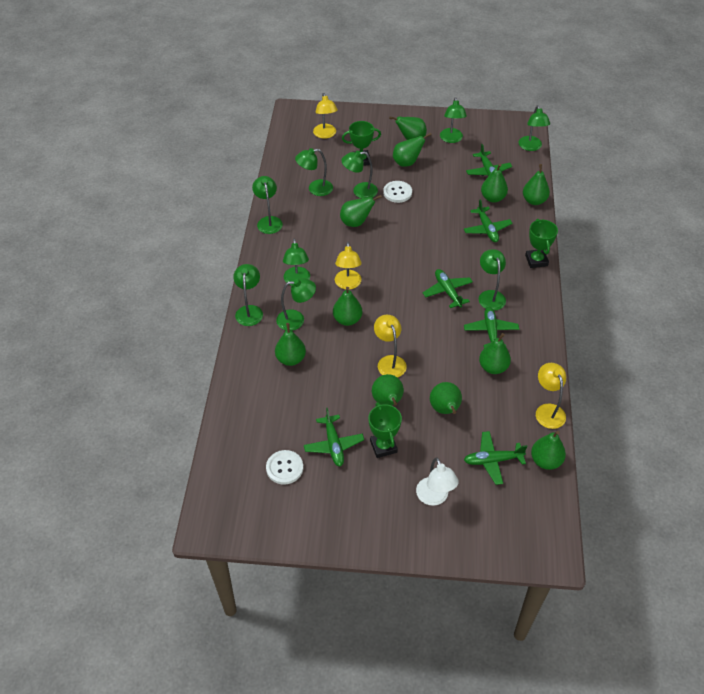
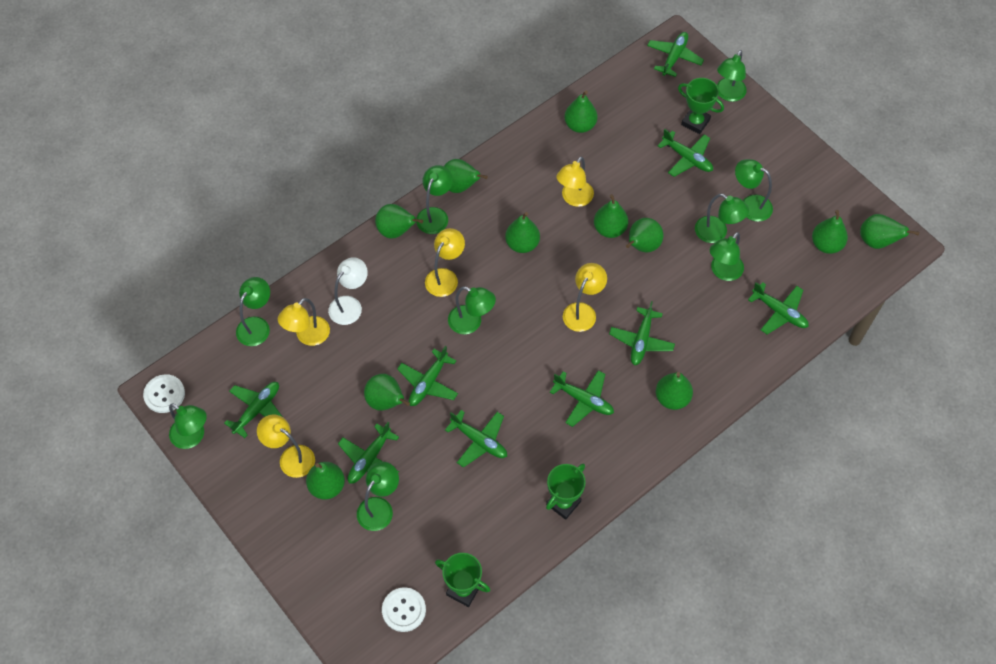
green plane: [304,408,364,466] [423,269,473,308] [464,199,513,242] [464,307,519,348] [464,431,528,485] [466,144,512,176] = 6 -> [224,382,282,438] [338,422,399,484] [397,346,458,406] [445,410,507,468] [550,370,614,427] [609,301,675,365] [647,32,704,77] [658,129,713,177] [748,282,809,334] = 9
yellow lamp: [313,93,338,139] [335,242,362,289] [374,315,407,378] [536,363,566,429] = 4 -> [257,414,315,478] [278,298,330,346] [425,228,465,297] [556,157,594,207] [563,263,607,332] = 5

